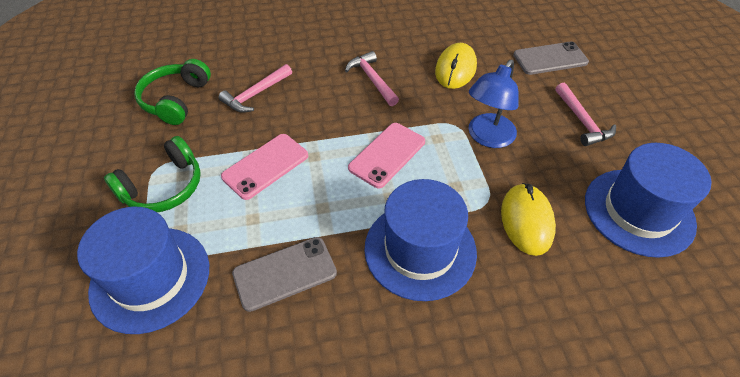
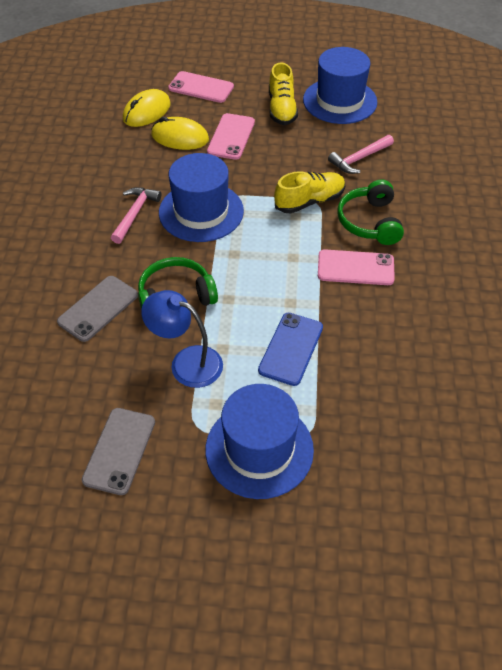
blue phone: none = 0 -> [258,313,323,386] = 1
pink hammer: [219,64,292,113] [345,51,399,106] [555,83,616,146] = 3 -> [111,187,161,244] [328,135,394,174] = 2
pink phone: [221,134,308,200] [348,123,425,188] = 2 -> [168,71,234,103] [207,113,255,160] [318,250,395,285] = 3
yellow shoe: none = 0 -> [269,62,298,125] [274,171,345,214] = 2

